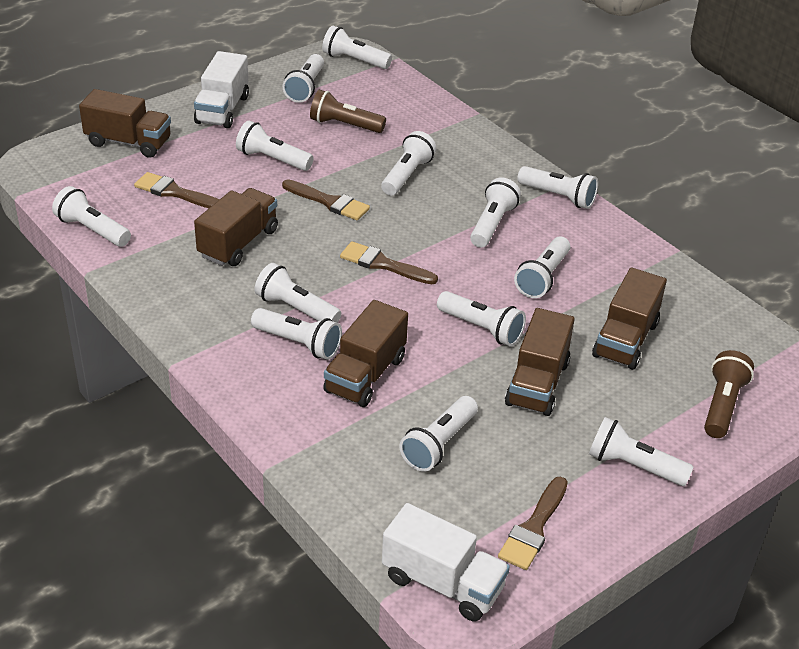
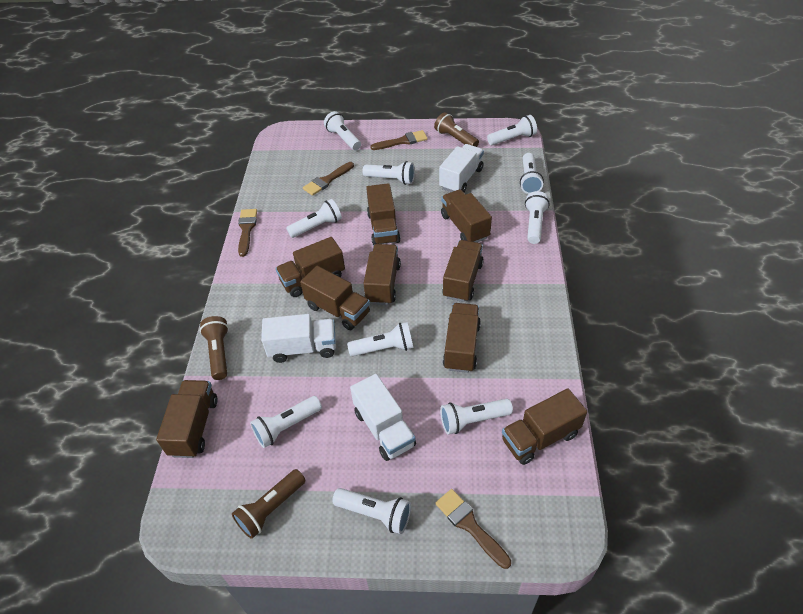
brown flashlight: [310,90,386,133] [704,350,754,438] = 2 -> [200,316,229,380] [232,469,306,539] [434,112,479,147] = 3
brown truck: [79,89,171,158] [194,188,278,266] [323,300,408,407] [505,308,575,416] [592,268,667,370] = 5 -> [156,380,217,458] [276,237,345,297] [300,266,370,330] [363,244,401,305] [366,183,400,246] [441,189,492,243] [442,240,484,302] [443,303,481,373] [502,388,587,465] = 9
white flashlight: [52,186,131,247] [236,121,314,171] [251,308,342,360] [254,263,341,323] [283,54,324,103] [322,26,392,69] [381,131,436,195] [400,396,478,472] [437,291,526,346] [470,177,521,248] [514,237,570,298] [517,166,598,209] [589,417,694,486] = 13 -> [250,396,322,448] [286,199,342,238] [324,111,361,150] [332,488,411,534] [347,322,413,357] [363,161,415,185] [440,399,513,435] [487,115,537,145] [520,153,544,194] [525,191,550,244] = 10
white truck: [194,51,249,128] [382,503,510,622] = 2 -> [261,314,336,363] [350,374,416,461] [439,144,484,192] = 3

